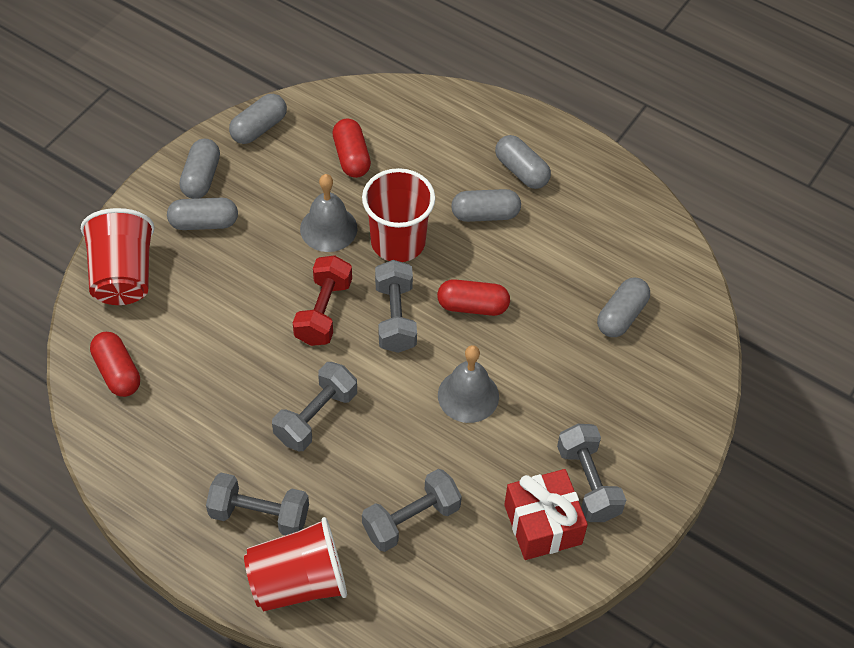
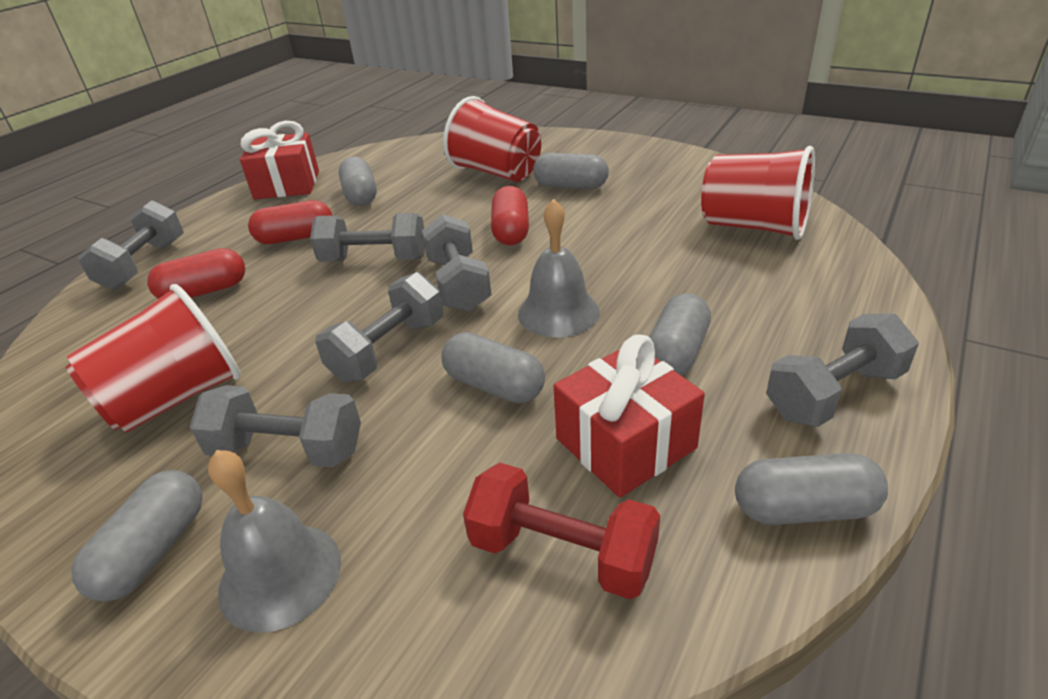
grey dumbbell: [206,472,309,535] [272,362,357,451] [362,469,462,552] [375,260,417,353] [557,424,626,522] = 5 -> [78,200,184,290] [190,385,361,468] [310,213,425,262] [315,272,444,382] [422,214,491,312] [766,314,919,427] = 6
red gift: [504,469,588,560] = 1 -> [240,121,319,199] [554,334,705,497] = 2

